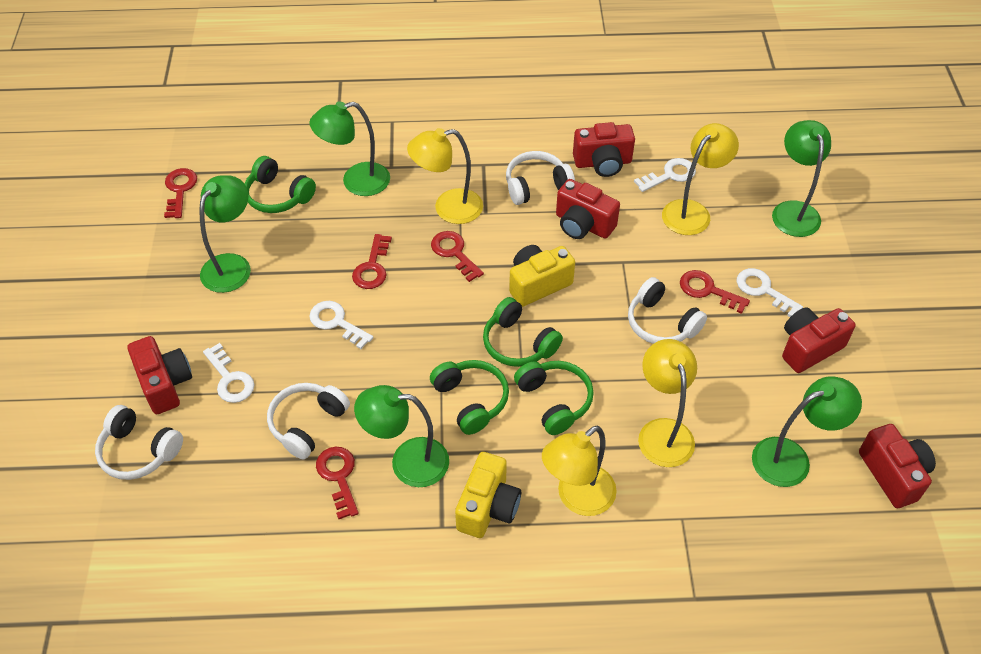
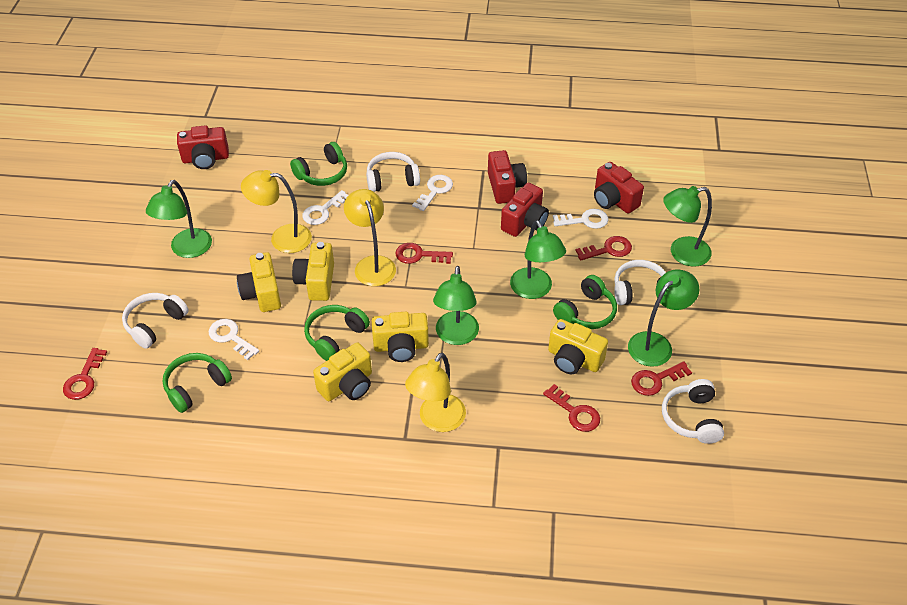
red camera: [128,336,192,414] [556,179,620,239] [573,122,635,177] [782,307,856,373] [859,424,936,508] = 5 -> [177,125,229,169] [488,150,527,204] [501,183,549,237] [594,162,644,214] = 4
yellow camera: [455,452,521,538] [509,245,575,307] = 2 -> [237,252,281,312] [292,242,334,301] [313,342,372,401] [372,312,429,362] [548,319,608,374] = 5
yellow lamp: [407,128,483,224] [542,425,617,516] [638,339,697,467] [662,123,739,235] = 4 -> [241,170,312,253] [344,189,396,286] [405,353,466,432] = 3

